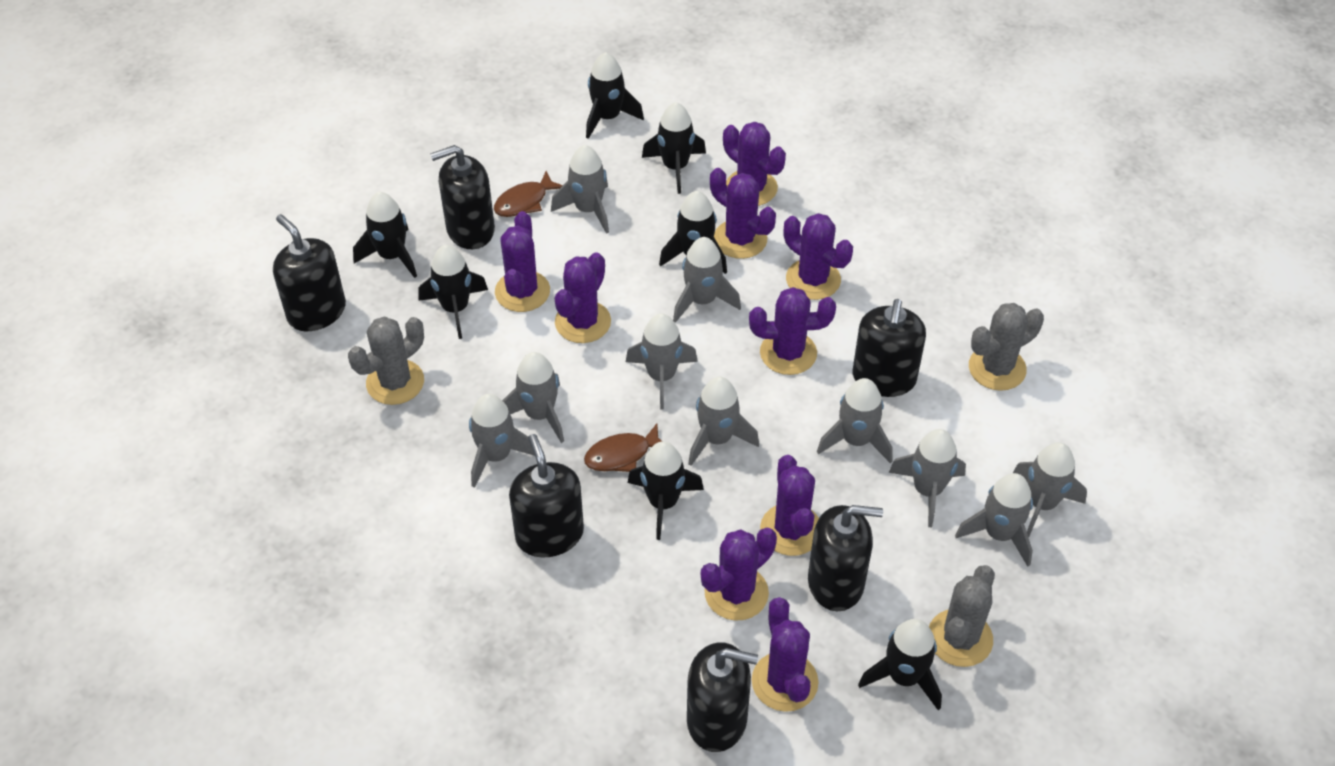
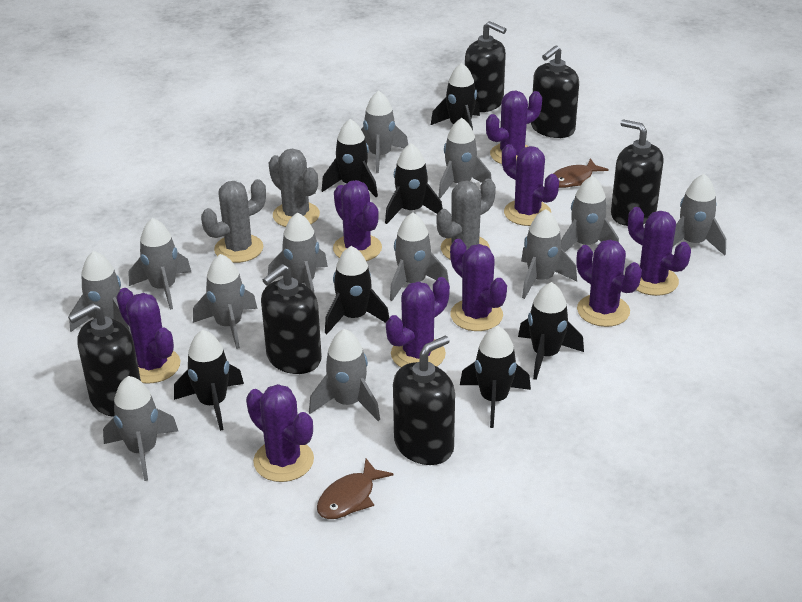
grey rocket: [469,394,535,488] [502,352,564,443] [551,145,609,234] [626,313,698,410] [673,237,741,323] [688,377,759,466] [817,378,892,464] [889,429,966,527] [955,473,1033,567] [1013,442,1087,537] = 10 -> [69,251,131,333] [103,376,178,481] [129,218,191,310] [193,254,257,349] [268,212,328,293] [309,329,380,421] [361,91,408,173] [390,212,449,301] [438,118,492,198] [521,209,577,299] [561,176,619,252] [673,174,726,256] = 12

